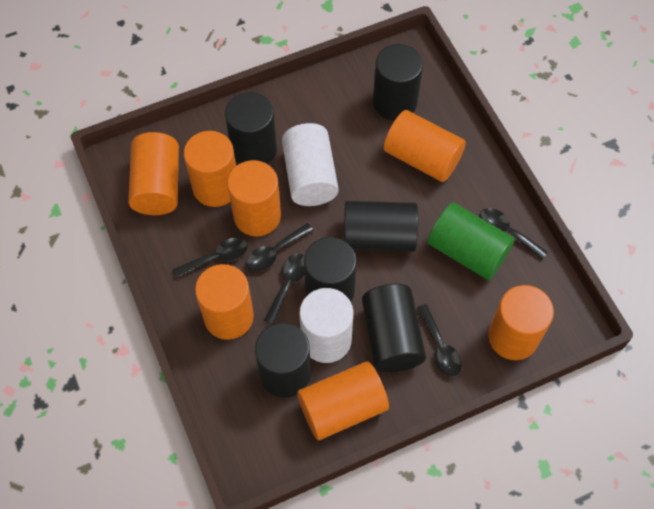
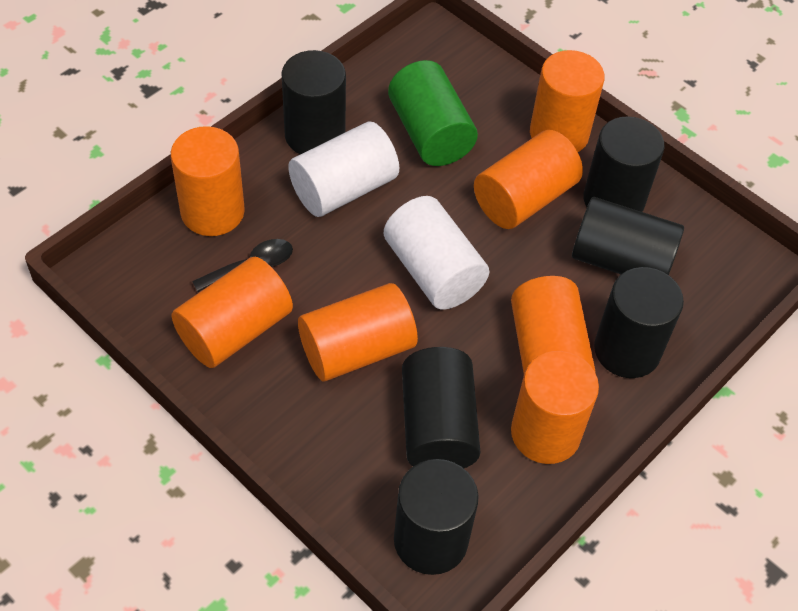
black spoon: [172,238,248,278] [246,223,314,271] [264,253,304,324] [417,304,462,376] [480,208,548,259] = 5 -> [192,239,293,292] = 1

